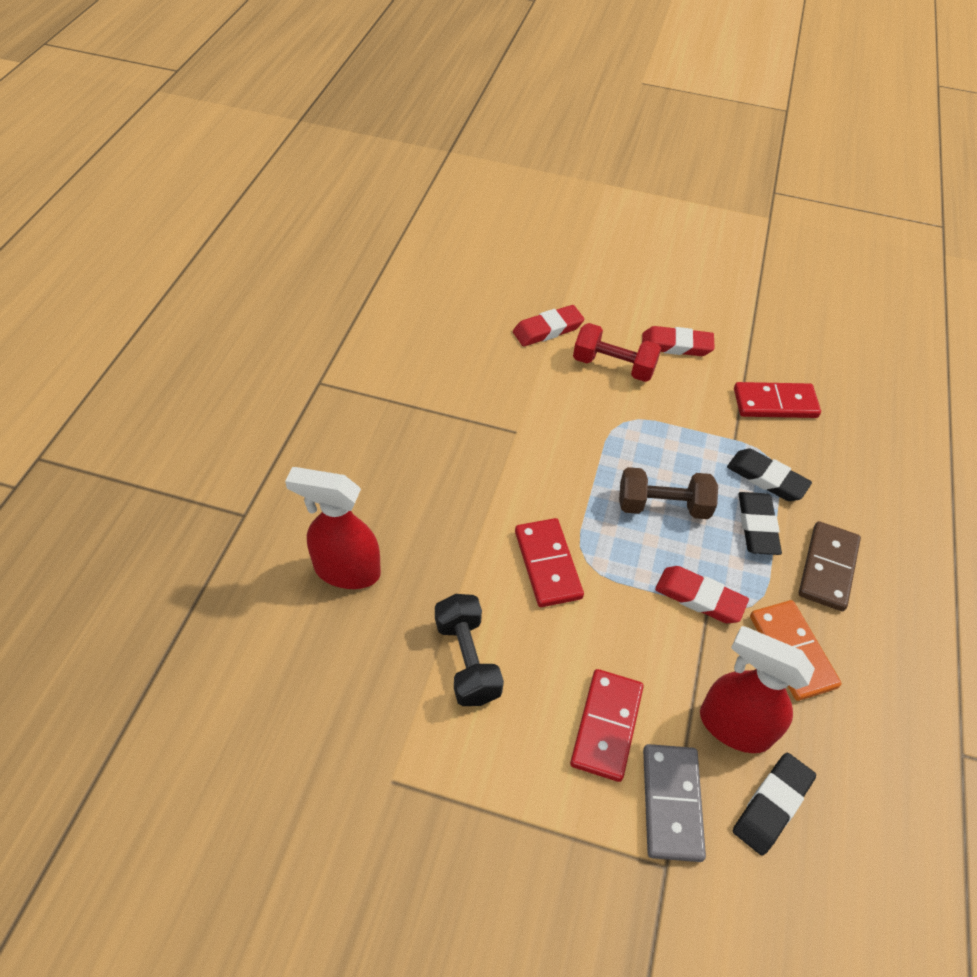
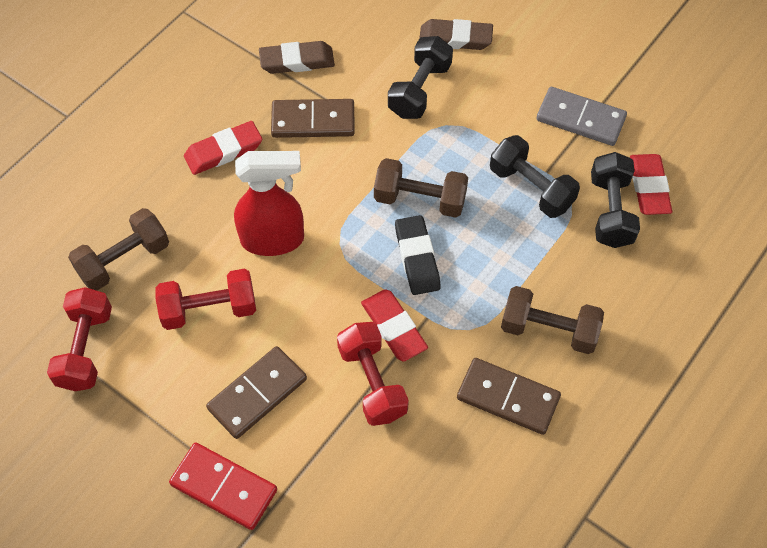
black dumbbell: [435,594,504,706] = 1 -> [388,36,453,119] [490,135,580,218] [591,152,640,248] = 3
black eraser: [727,449,812,501] [733,753,816,855] [739,492,782,555] = 3 -> [395,215,441,295] = 1
brown domino: [799,521,861,611] = 1 -> [206,346,307,439] [271,99,355,138] [457,358,561,435] = 3
brown dumbbell: [619,467,718,519] = 1 -> [68,208,169,291] [374,158,468,218] [501,286,604,354] = 3
brown eraser: none = 0 -> [259,41,335,74] [420,19,493,50] = 2
orange domino: [750,600,842,701] = 1 -> none = 0
red domino: [515,518,584,607] [570,669,644,782] [734,382,821,418] = 3 -> [169,443,277,530] = 1
red dumbbell: [573,323,661,382] = 1 -> [47,287,112,391] [155,269,256,330] [337,322,409,426] = 3
red spray bottle: [285,467,381,589] [700,626,815,753] = 2 -> [234,151,304,256] = 1

